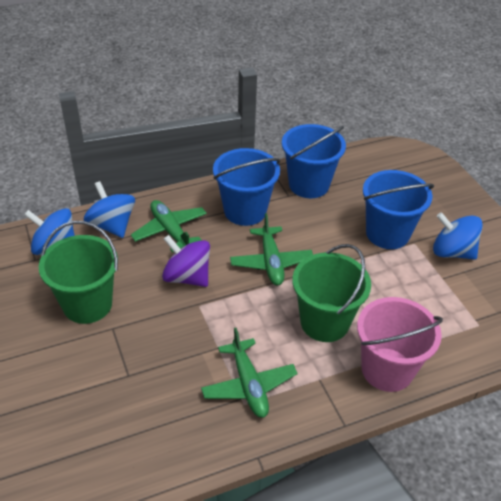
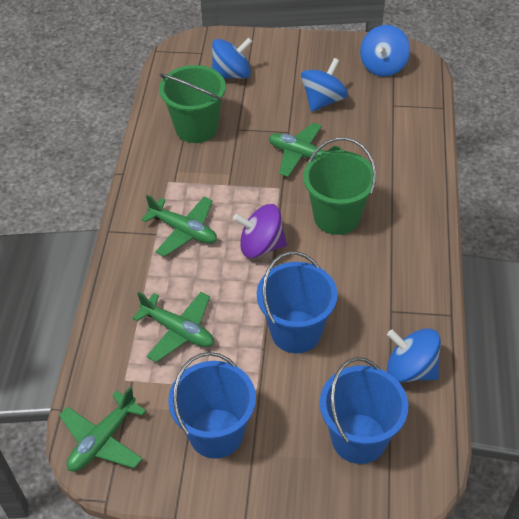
blue spinning top: [24,208,75,255] [84,181,135,238] [433,212,483,260] = 3 -> [212,37,253,79] [301,58,348,112] [360,25,410,77] [387,328,441,383] = 4
green plane: [131,200,207,253] [201,328,298,418] [230,213,313,285] = 3 -> [59,386,146,471] [132,292,214,362] [141,195,217,257] [269,123,343,177] = 4
pink bucket: [357,297,443,392] = 1 -> none = 0

